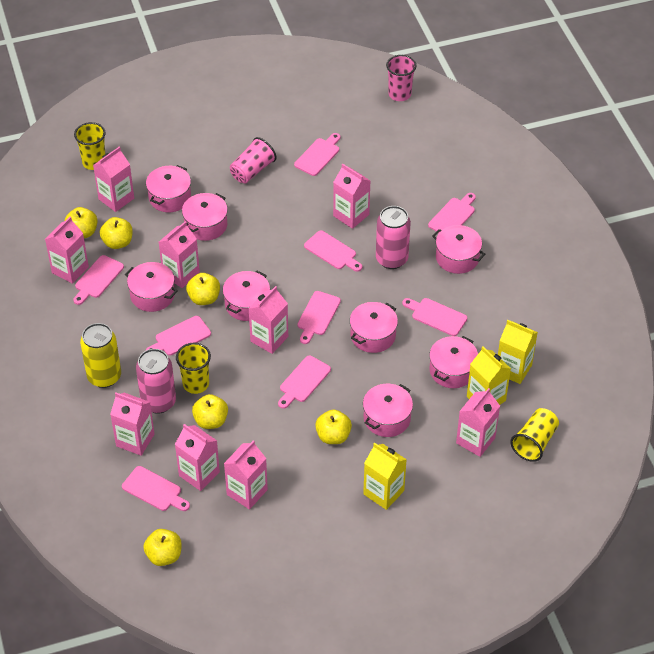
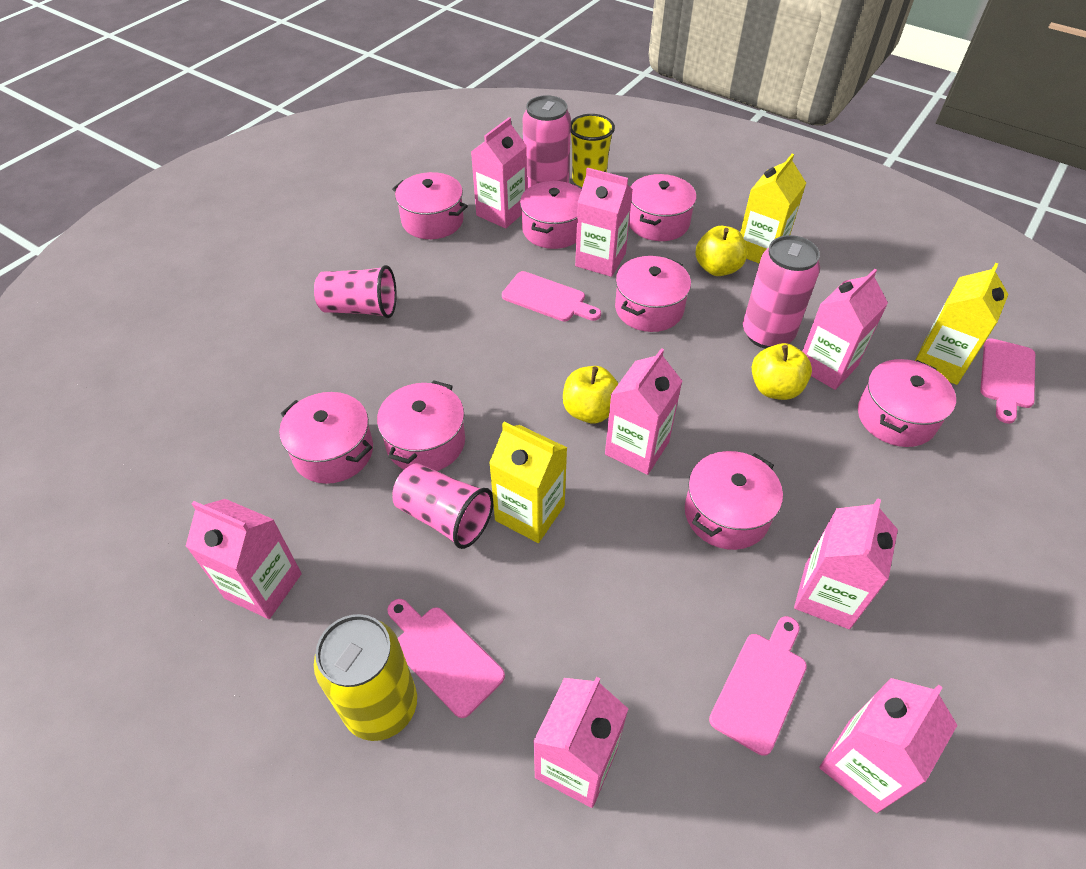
pink carton: [45,217,89,284] [93,147,134,212] [110,393,155,456] [159,221,200,288] [175,424,220,491] [224,440,268,509] [248,286,288,354] [333,164,370,229] [456,388,500,457] = 9 -> [185,499,302,619] [471,117,527,229] [533,677,628,808] [575,167,633,277] [605,348,682,475] [794,498,898,629] [802,269,888,390] [819,678,957,813] = 8
pink cutting board: [73,255,124,305] [122,466,190,511] [146,316,211,355] [278,355,331,409] [294,133,340,176] [297,291,341,344] [304,230,362,272] [402,298,467,336] [428,193,476,233] = 9 -> [387,599,505,718] [502,271,601,322] [709,616,807,756] [980,338,1035,424] = 4
yellow apple: [65,207,98,238] [100,217,133,249] [143,529,182,566] [186,273,220,305] [192,394,228,429] [315,409,352,444] = 6 -> [563,366,618,423] [695,226,747,276] [752,343,812,400] = 3
yellow cup: [74,122,106,170] [176,343,211,394] [510,408,559,462] = 3 -> [571,114,615,187] = 1

